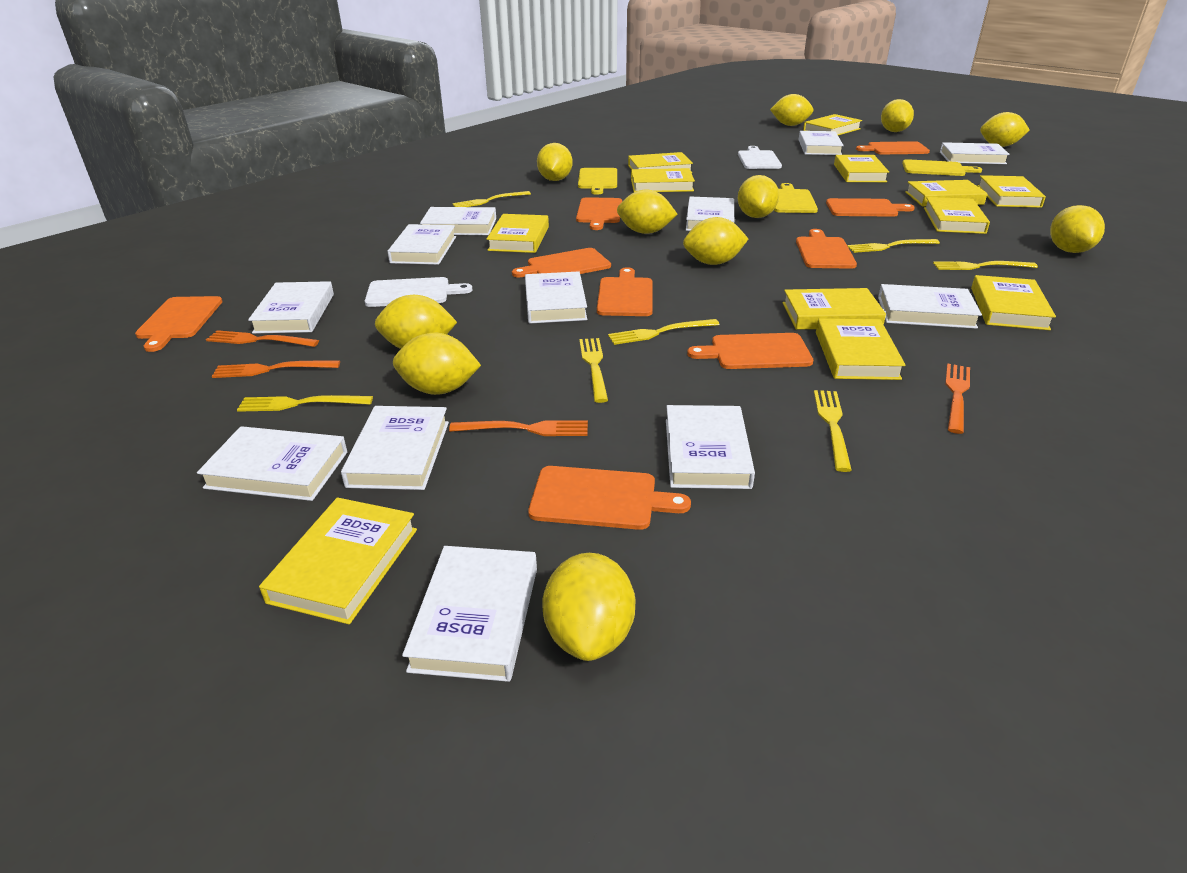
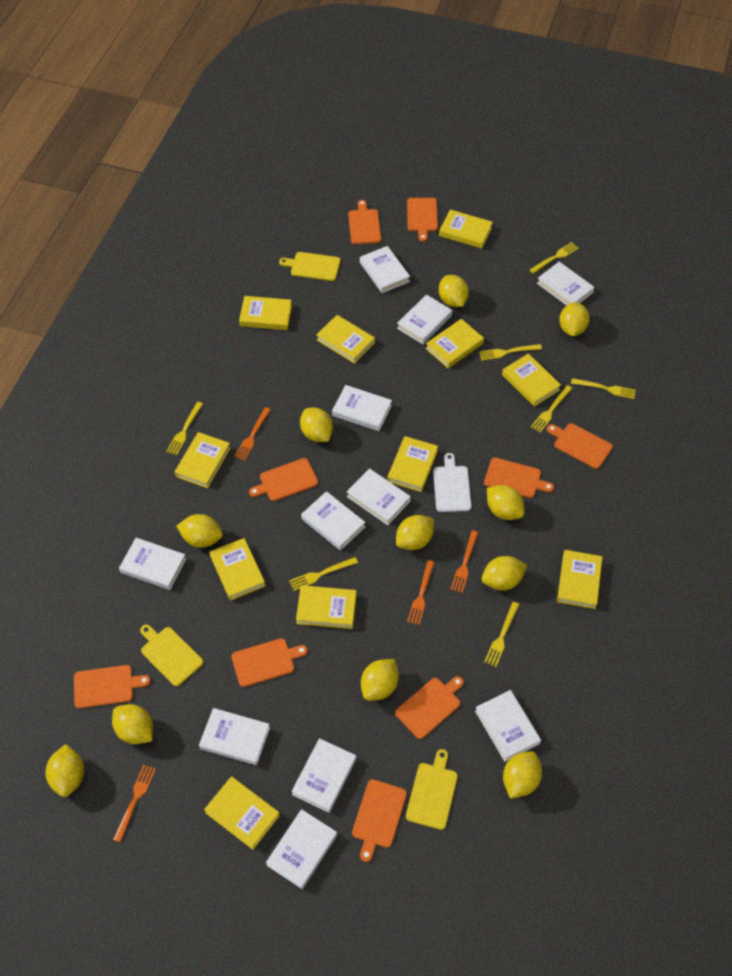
white book: [197,426,347,501] [248,281,334,334] [341,406,449,490] [387,224,456,265] [402,546,537,682] [420,207,496,235] [525,271,587,324] [666,405,755,489] [686,197,734,231] [798,131,844,155] [878,284,982,329] [940,142,1010,164] = 12 -> [119,538,186,590] [199,708,270,765] [266,809,337,889] [291,738,356,813] [301,491,366,550] [332,385,392,431] [347,468,411,525] [360,246,410,293] [397,295,452,344] [475,690,541,762] [537,262,594,306] = 11
white cutting board: [365,277,472,307] [738,146,782,169] = 2 -> [433,453,471,512] = 1
yellow book: [259,498,417,624] [487,214,549,253] [628,152,693,173] [631,168,695,192] [783,288,886,330] [803,114,862,135] [816,319,906,380] [834,155,889,182] [905,180,988,206] [924,197,990,234] [971,275,1056,330] [977,175,1046,208] = 12 -> [175,432,231,488] [204,776,280,850] [209,538,265,601] [239,296,292,330] [296,585,356,629] [317,315,375,364] [387,436,438,492] [425,319,484,368] [439,209,493,249] [502,353,561,407] [557,550,602,609] = 11

